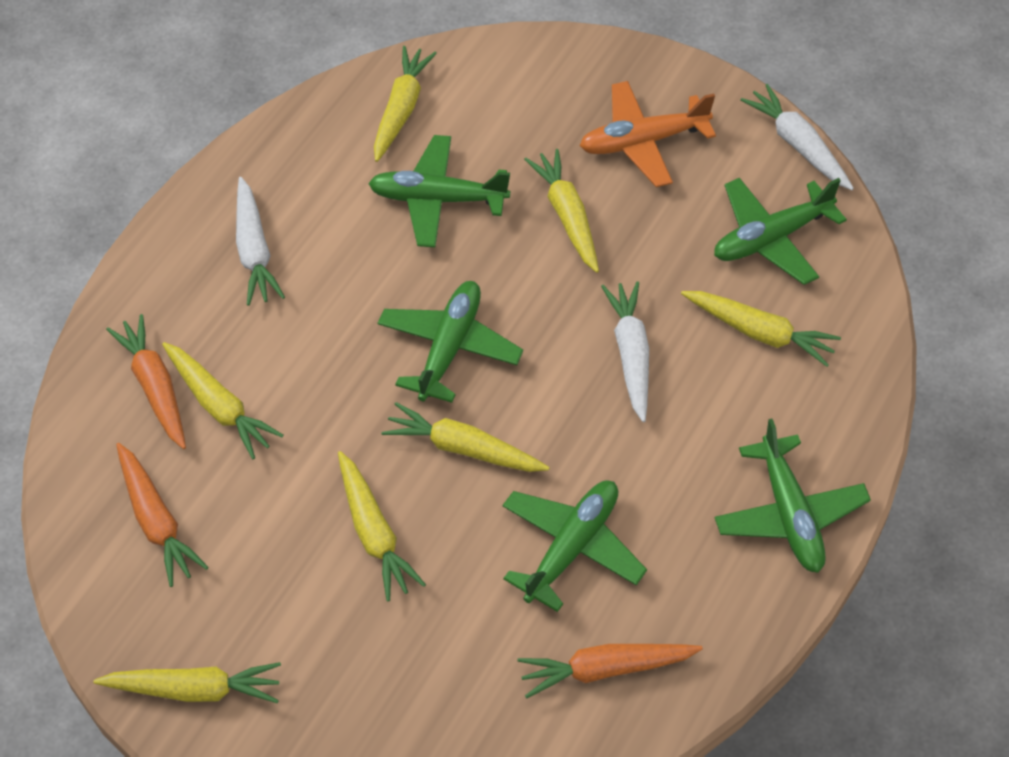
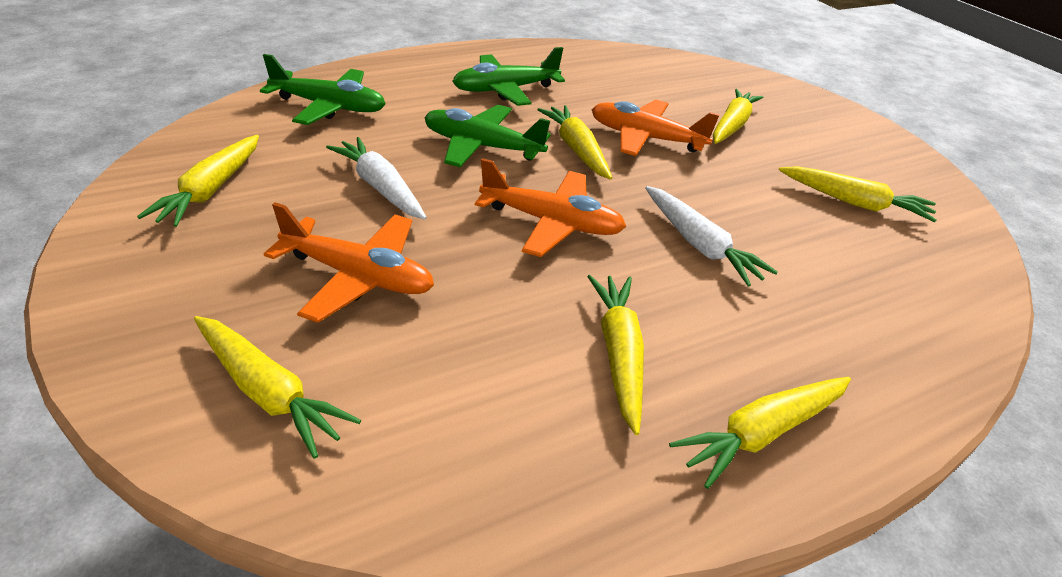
green plane: [368,135,510,247] [378,281,523,403] [503,480,647,612] [714,178,847,285] [715,419,871,573] = 5 -> [260,54,386,125] [424,105,551,167] [452,47,565,106] = 3
orange carrot: [106,314,186,449] [116,443,209,587] [518,644,703,698] = 3 -> none = 0
orange plane: [580,81,716,187] = 1 -> [264,202,434,323] [475,158,626,257] [592,99,719,156] = 3
white carrot: [236,177,285,306] [601,281,649,422] [740,84,854,190] = 3 -> [326,137,427,220] [645,186,778,287] = 2

